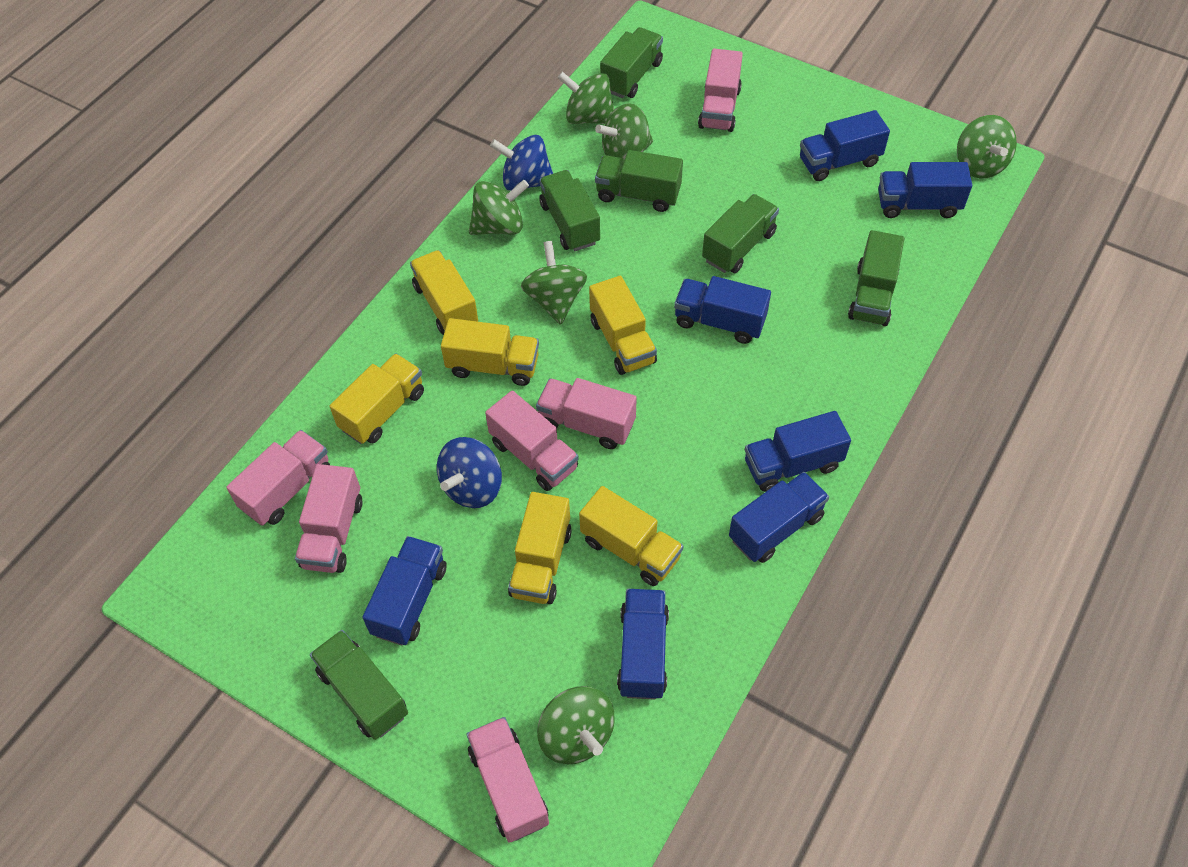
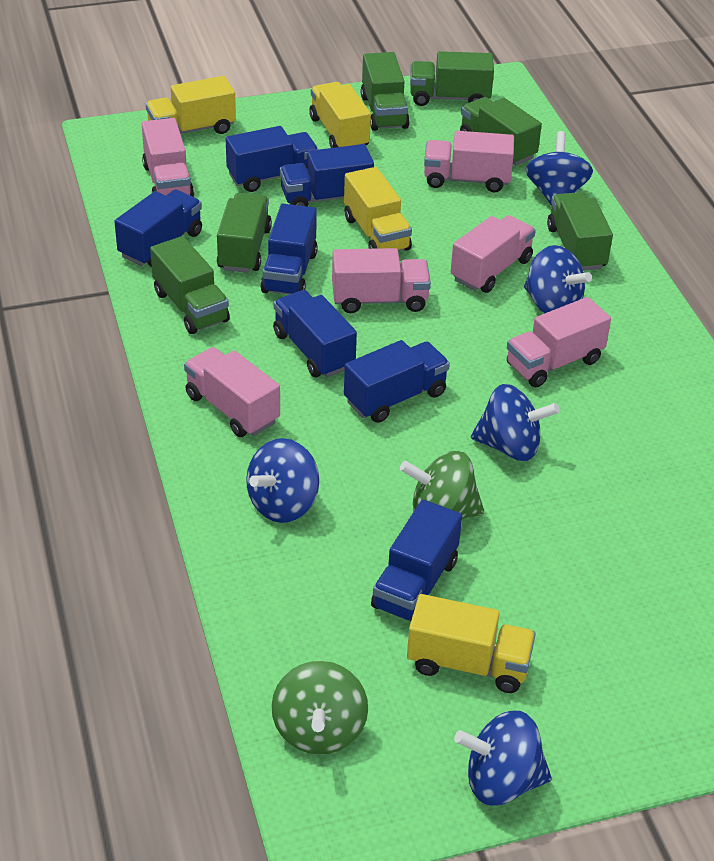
blue spinning top: [437,437,502,508] [490,135,553,191] = 2 -> [246,438,319,523] [454,711,552,806] [471,384,560,461] [524,245,592,314] [526,131,593,206] = 5
green spinning top: [469,180,529,235] [521,241,587,325] [537,686,615,764] [557,71,614,124] [595,103,653,160] [957,115,1017,179] = 6 -> [271,661,368,755] [400,451,484,519] = 2
yellow truck: [330,353,424,444] [410,250,478,335] [441,318,539,386] [508,492,572,604] [579,486,683,586] [589,276,657,375] = 6 -> [146,76,236,134] [309,82,371,148] [344,167,412,251] [407,594,536,693] = 4

